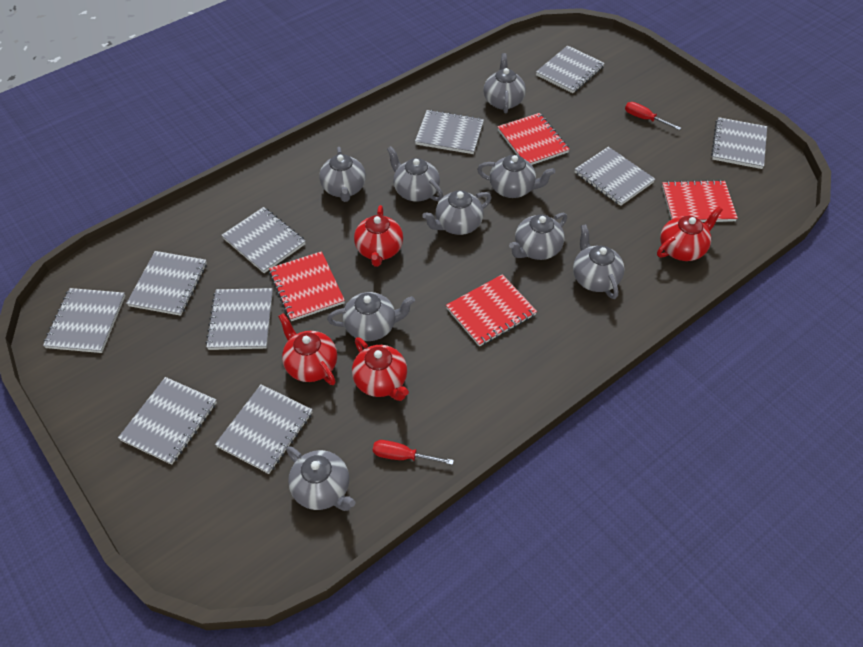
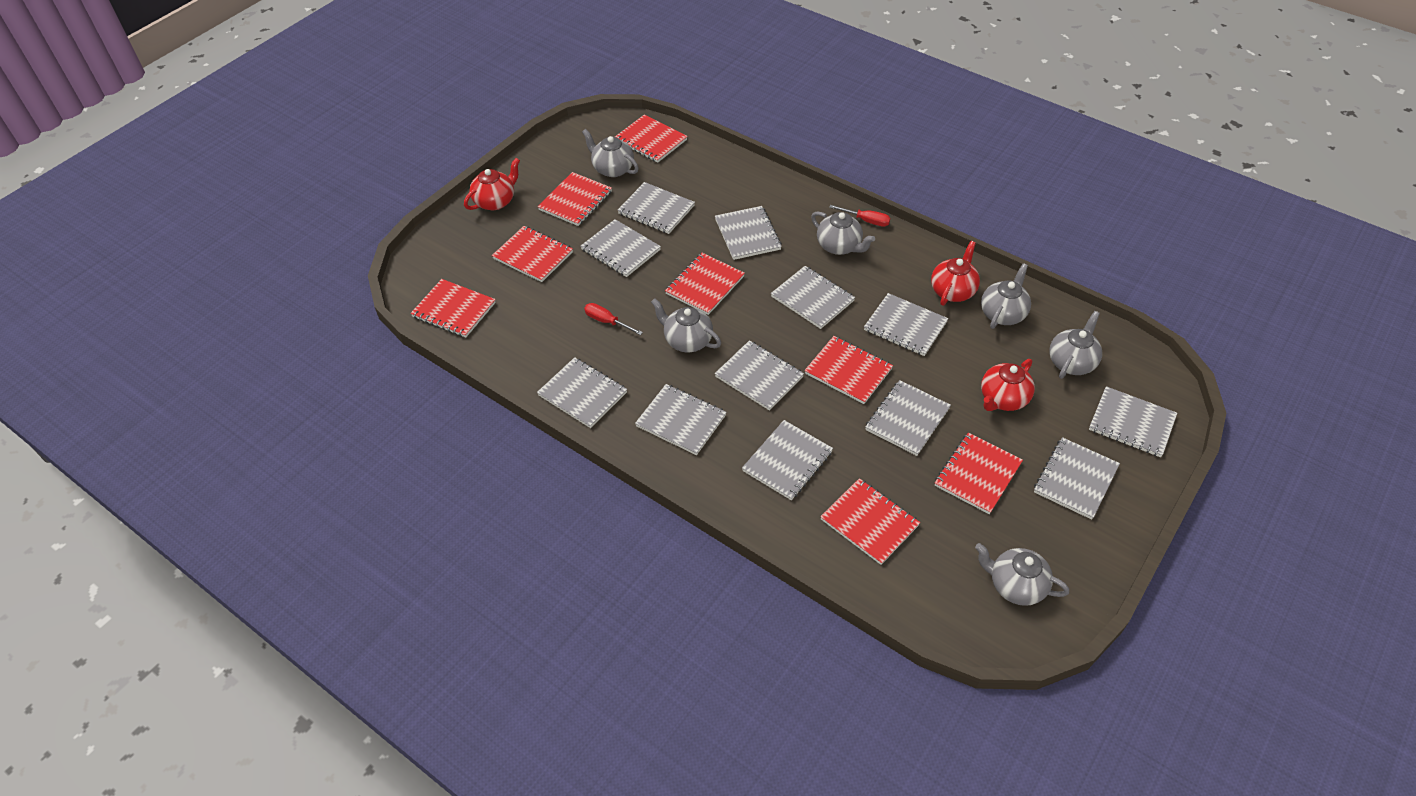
grey notebook: [43,288,125,353] [118,377,217,465] [126,251,207,316] [206,288,273,350] [215,384,313,474] [222,207,306,273] [415,110,484,154] [536,45,605,93] [574,147,655,206] [711,117,767,169] = 10 -> [537,357,627,428] [581,219,661,277] [617,182,695,234] [635,384,727,455] [715,206,782,260] [715,340,804,411] [742,420,833,500] [771,266,855,329] [864,293,948,356] [866,380,951,456] [1034,437,1120,520] [1089,386,1177,457] = 12
grey teapot: [286,446,355,511] [319,147,366,202] [327,292,415,341] [387,146,443,202] [422,190,491,235] [477,155,555,198] [483,53,526,113] [509,213,567,260] [573,224,624,299] = 9 -> [582,129,639,177] [651,298,721,352] [811,212,875,255] [975,543,1069,606] [981,263,1031,329] [1049,311,1102,379] = 6
red notebook: [269,251,345,321] [446,274,537,347] [498,113,570,165] [662,180,738,222] = 4 -> [410,279,496,337] [492,226,573,282] [538,172,612,226] [615,114,688,163] [665,253,745,315] [804,336,893,404] [820,478,920,565] [935,432,1023,514] = 8
red teapot: [278,313,337,385] [352,337,409,401] [354,205,403,267] [657,207,723,261] = 4 -> [464,158,520,210] [931,241,980,306] [981,359,1035,411] = 3

